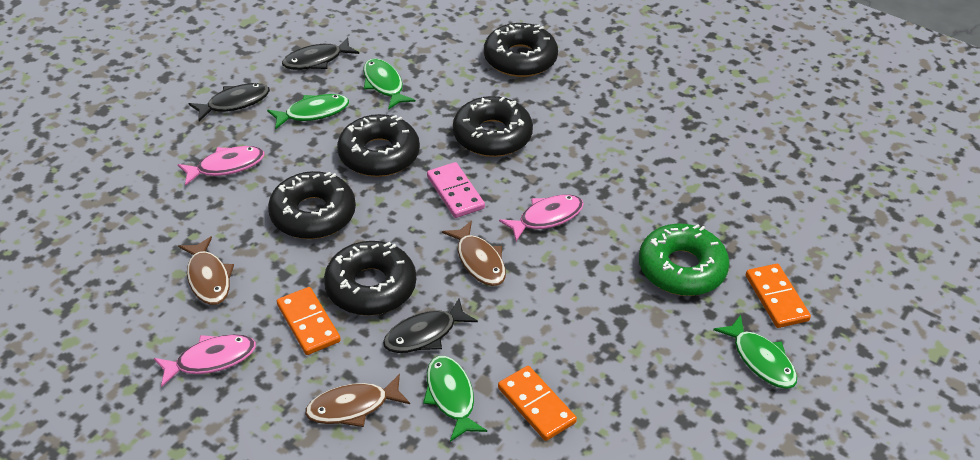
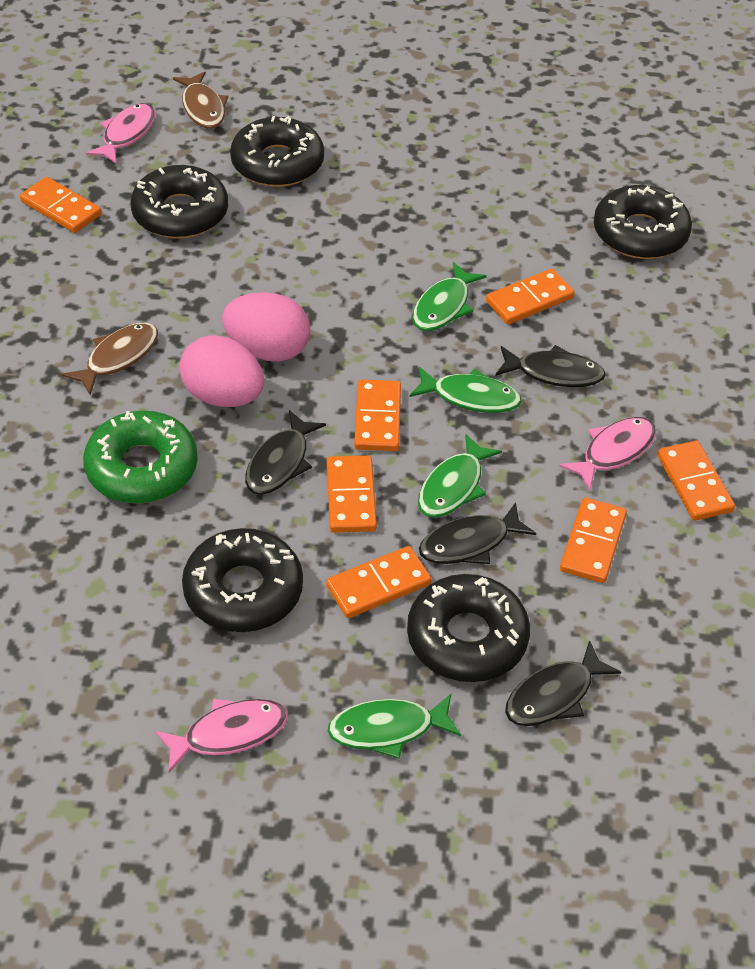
black fish: [188,83,270,121] [282,37,359,70] [383,298,478,353] = 3 -> [245,410,326,495] [419,502,536,564] [495,345,606,387] [505,640,621,726] = 4
brown fish: [178,236,234,305] [305,374,410,427] [442,221,506,286] = 3 -> [62,323,158,395] [173,71,228,129] = 2
orange domino: [277,287,341,355] [498,366,577,441] [746,264,811,328] = 3 -> [20,177,102,233] [326,546,431,618] [327,455,377,533] [354,379,401,451] [486,269,575,325] [560,498,627,583] [657,441,735,521] = 7
pink domino: [427,162,485,218] = 1 -> none = 0
pink egg: none = 0 -> [180,335,264,407] [222,292,310,362] = 2

